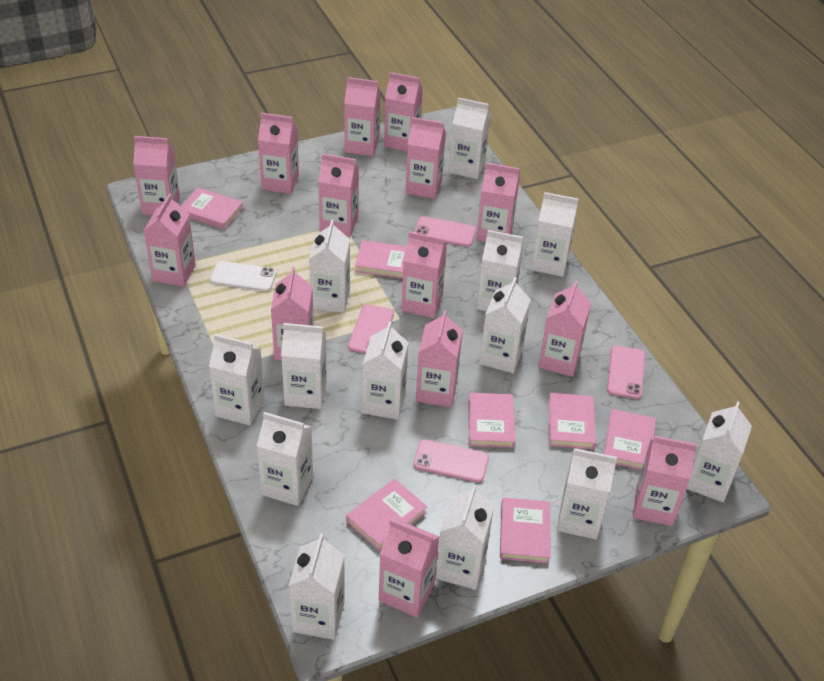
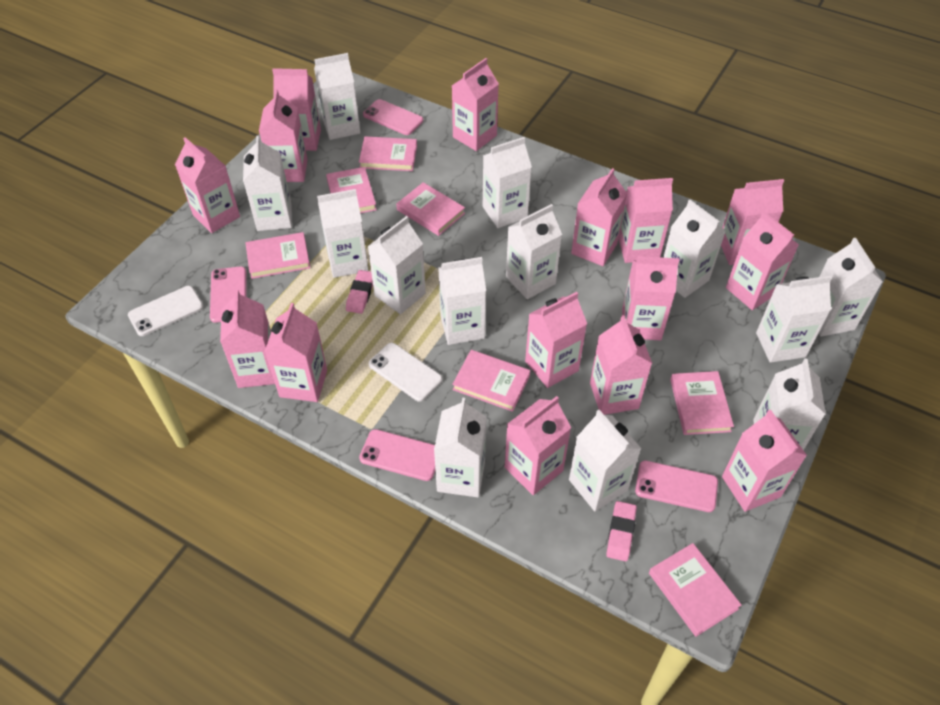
pink carton: [133,136,180,215] [144,193,196,287] [258,113,299,194] [271,267,314,360] [318,154,359,237] [344,77,381,156] [379,519,439,617] [384,72,423,151] [401,231,447,318] [405,117,446,199] [416,310,462,407] [476,163,520,242] [538,281,591,377] [633,436,697,526] = 14 -> [175,137,240,233] [220,289,275,388] [259,89,308,182] [265,303,327,402] [272,68,321,151] [452,58,499,151] [505,396,571,495] [525,292,587,388] [571,168,627,266] [590,315,652,415] [618,178,673,263] [622,256,679,340] [721,179,784,265] [722,410,807,512] [726,211,799,310] = 15
pink eraser: none = 0 -> [346,270,373,314] [606,501,637,562] = 2
white phone: [210,261,277,291] = 1 -> [128,286,203,336] [369,343,442,402] = 2

